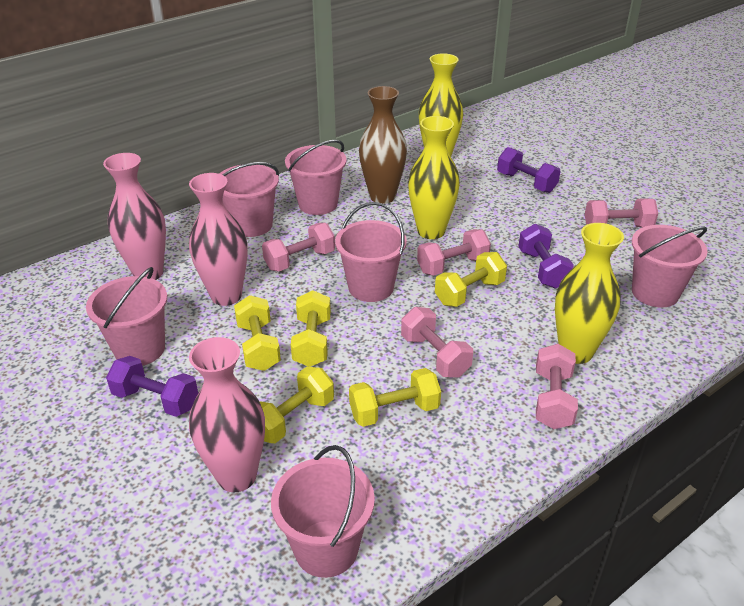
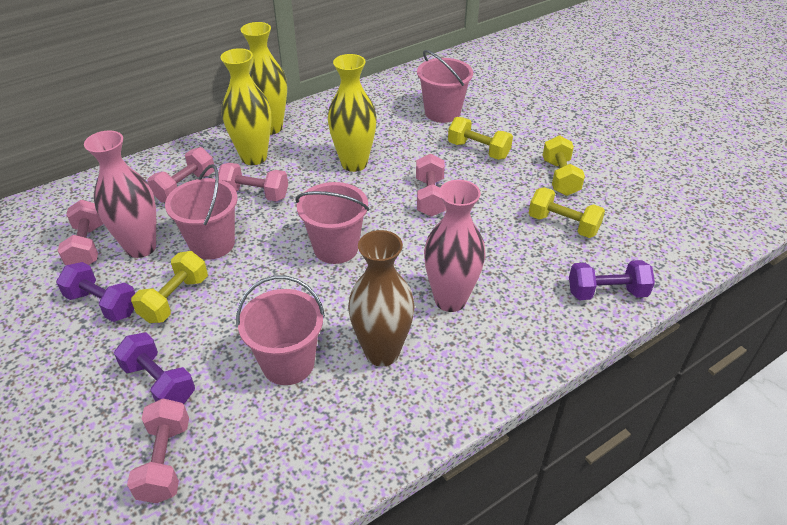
pink bucket: [86,267,167,366] [219,162,279,237] [271,445,375,578] [285,140,347,215] [335,202,407,302] [632,225,708,308] = 6 -> [165,164,238,260] [236,275,325,385] [296,182,369,264] [417,50,473,123] = 4
pink vase: [103,153,166,280] [189,173,248,306] [189,337,265,492] = 3 -> [84,130,156,258] [424,180,486,312] = 2
yellow dumbbell: [234,295,281,371] [259,367,334,443] [291,290,331,367] [349,368,441,427] [435,252,507,307] = 5 -> [131,251,208,323] [448,117,513,160] [529,187,605,238] [543,135,585,196] = 4

